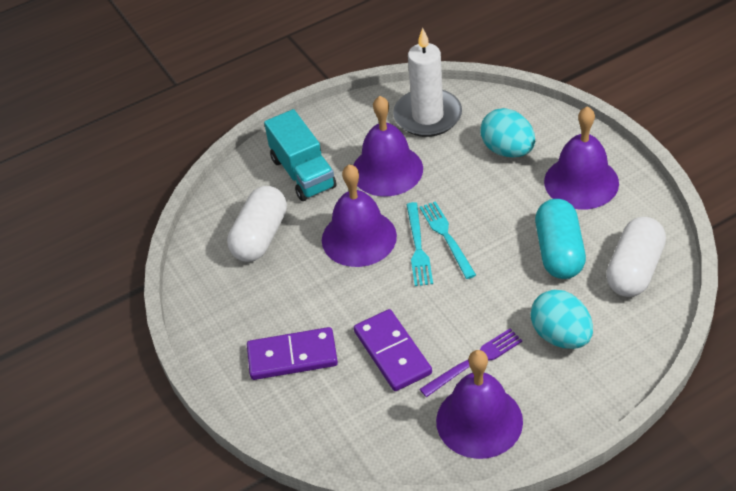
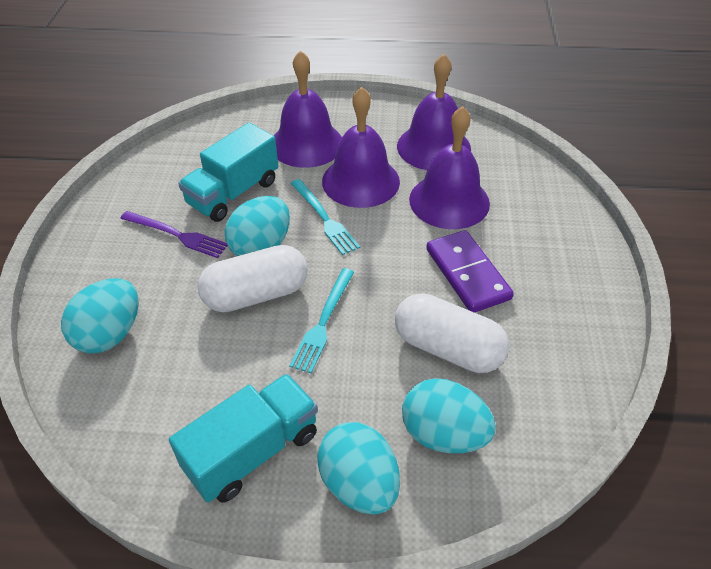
purple domino: [247,327,338,380] [354,309,432,391] = 2 -> [426,230,514,313] = 1
turquoise capsule: [535,199,586,279] = 1 -> none = 0
turquoise egg: [480,108,535,158] [531,290,593,349] = 2 -> [61,278,139,353] [225,196,290,256] [317,422,400,515] [402,378,496,453] = 4
turquoise truck: [264,109,337,201] = 1 -> [169,374,318,503] [178,123,278,222] = 2
white candle: [393,28,462,137] = 1 -> none = 0

